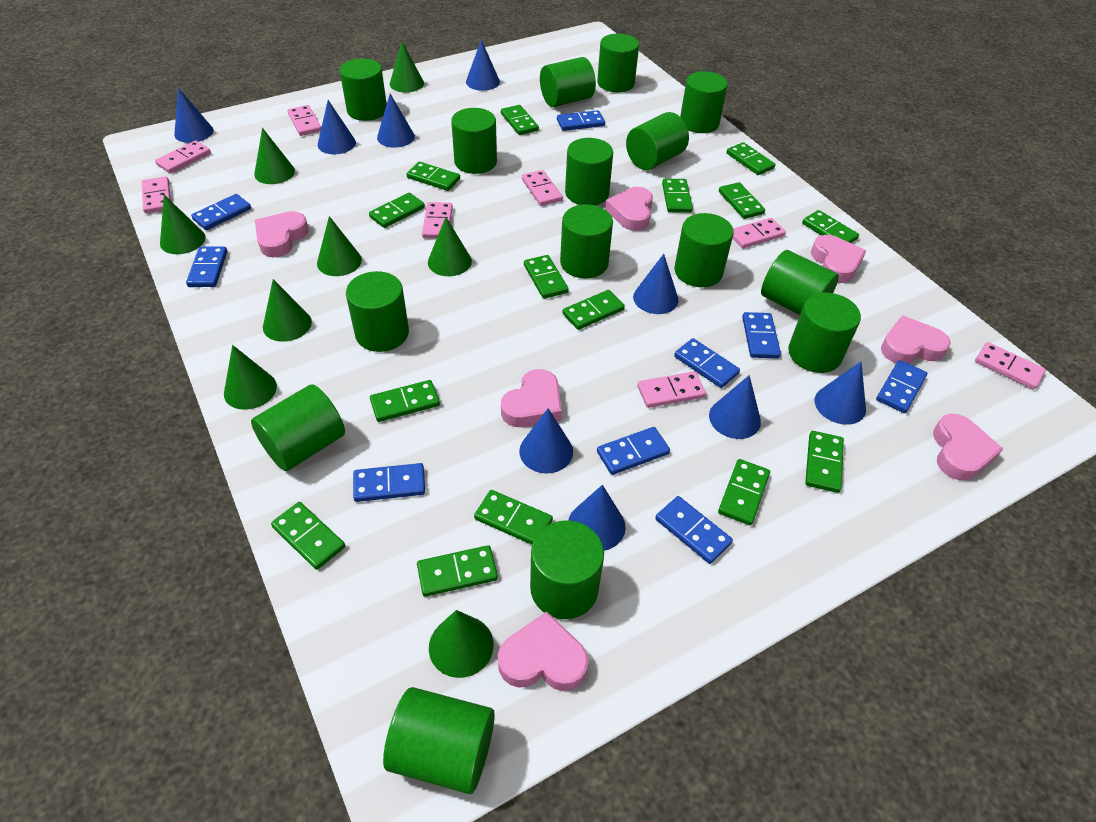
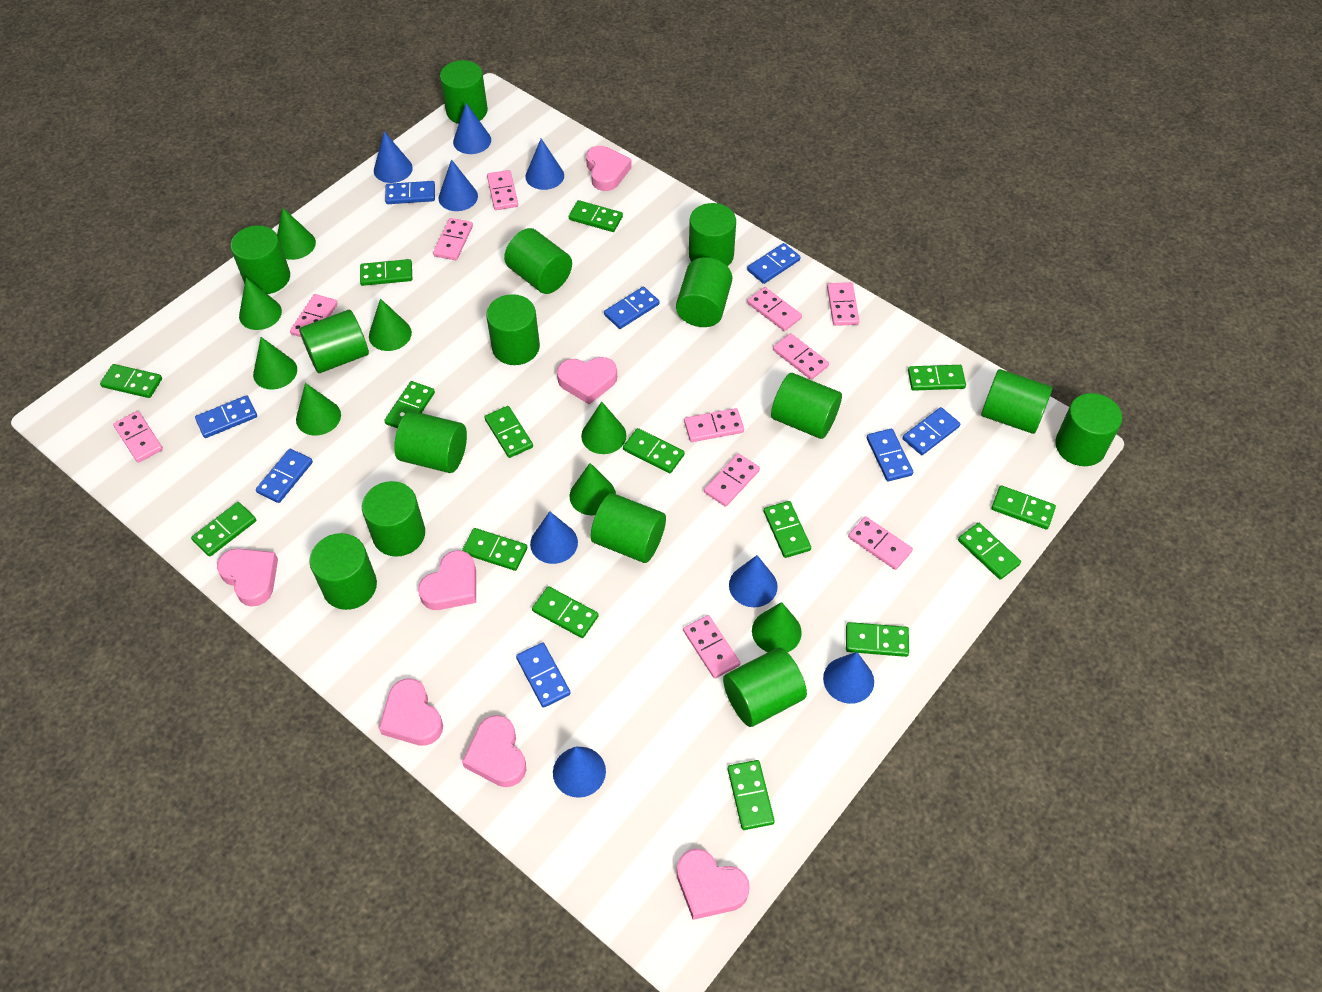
blue cone: [174,88,213,143] [318,100,356,154] [377,94,415,148] [466,40,500,91] [519,408,573,474] [568,485,626,551] [633,254,679,314] [709,375,761,439] [815,362,866,425] = 9 -> [374,131,413,183] [439,159,478,211] [453,103,491,154] [525,139,564,190] [530,511,578,564] [553,747,606,798] [729,555,778,607] [823,652,874,704] = 8
blue domino: [186,246,227,287] [191,194,251,230] [353,463,425,502] [557,110,605,131] [597,427,670,475] [655,496,733,564] [674,338,740,388] [742,312,781,358] [876,360,927,413] = 9 -> [195,395,257,438] [256,449,313,503] [385,181,435,204] [516,643,571,708] [604,287,659,329] [747,243,800,284] [867,429,913,481] [903,407,960,455] = 8
pink domino: [141,176,171,214] [155,140,211,173] [287,105,321,136] [422,202,453,239] [522,170,563,206] [637,371,706,408] [732,218,786,248] [975,342,1046,390] = 8 -> [113,411,163,463] [290,294,338,337] [433,218,473,260] [487,170,518,210] [683,615,740,679] [684,408,744,442] [704,453,760,507] [747,287,802,331] [773,333,829,380] [827,282,859,326] [848,516,913,570] = 11

